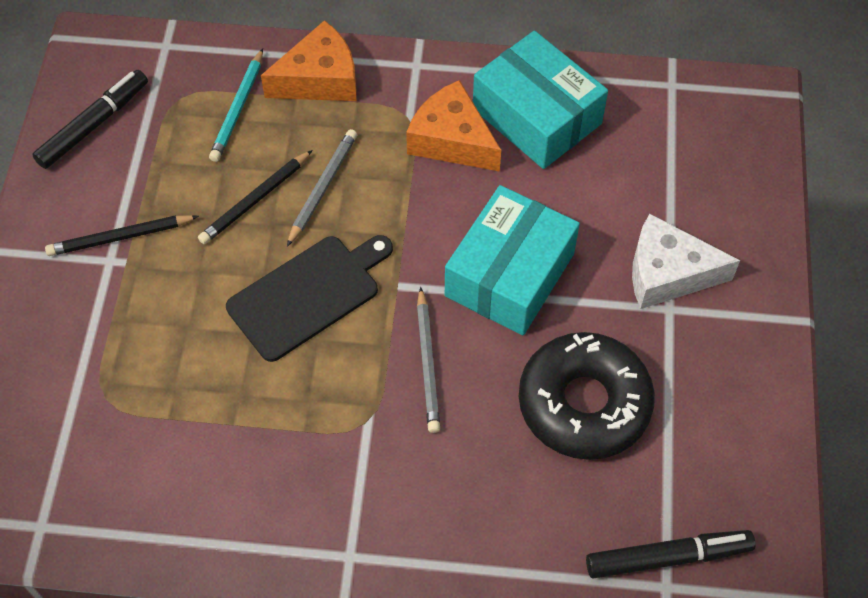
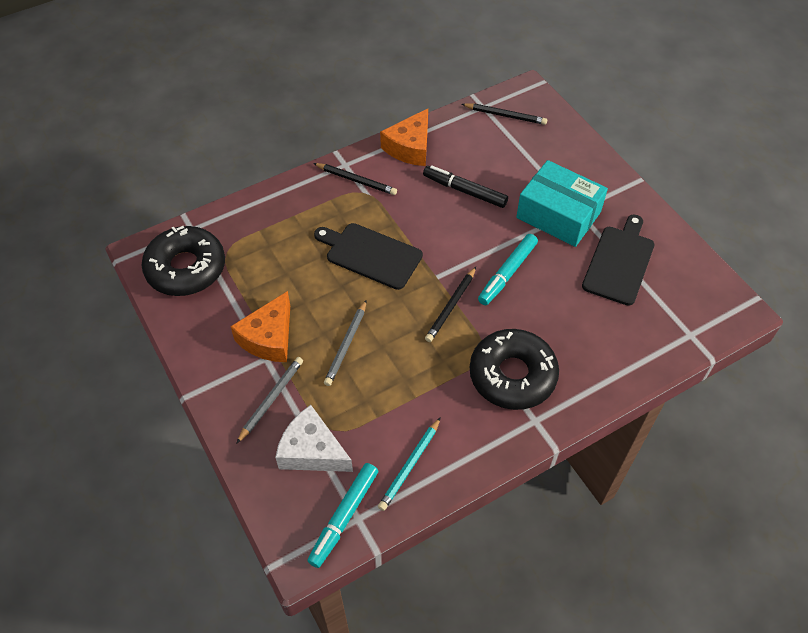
black cutting board: [226,235,393,362] = 1 -> [314,223,423,290] [582,215,654,306] = 2
black donut: [519,332,655,460] = 1 -> [142,226,225,296] [470,329,559,410] = 2
black marker: [32,70,148,169] [586,530,756,579] = 2 -> [423,165,508,208] = 1
black pencil: [45,215,199,256] [198,150,313,244] = 2 -> [313,163,397,195] [425,267,476,342] [462,103,547,125] = 3
turquoise box: [445,185,580,335] [473,31,608,169] = 2 -> [516,160,608,247] = 1
turquoise marker: none = 0 -> [308,463,378,568] [478,234,538,305] = 2

